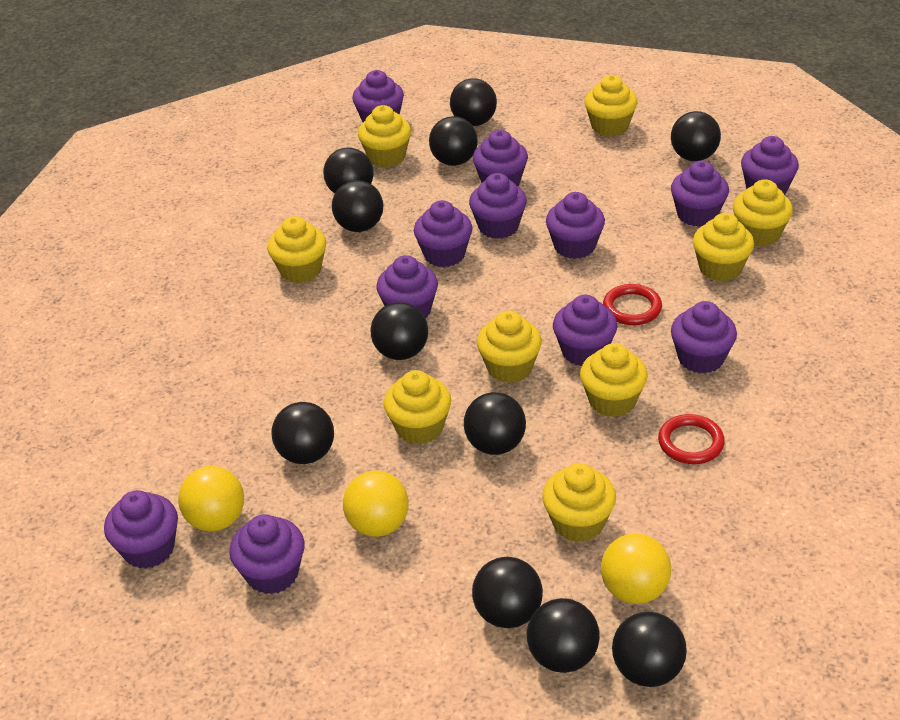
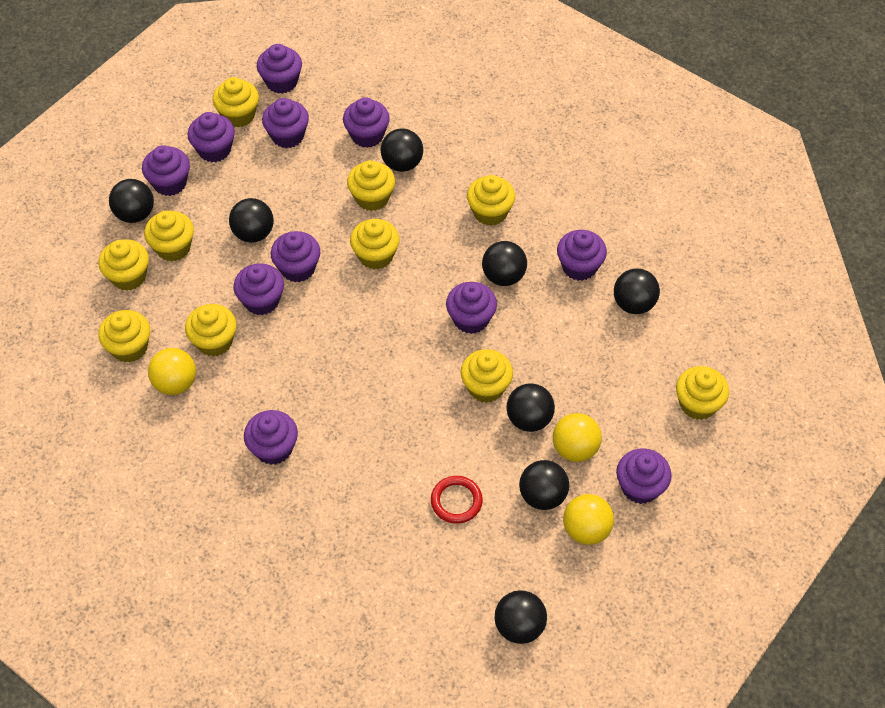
black ball: [271,402,334,464] [323,148,374,194] [332,180,383,232] [371,302,428,360] [429,116,478,166] [450,78,497,126] [464,392,526,455] [472,557,543,628] [527,598,600,673] [612,612,687,687] [671,111,721,161] = 11 -> [109,179,154,223] [229,198,274,243] [381,128,423,172] [482,241,527,286] [495,590,547,644] [507,383,555,432] [519,460,569,510] [614,268,660,314] = 8
purple cupcake: [104,490,178,569] [229,514,305,594] [352,70,404,122] [377,255,438,318] [414,200,473,267] [469,173,527,239] [473,130,528,186] [546,192,605,259] [553,295,617,366] [671,161,729,227] [671,301,737,374] [741,136,799,195] = 12 -> [142,145,190,196] [188,112,235,162] [234,263,284,315] [244,410,298,465] [257,44,302,94] [262,98,309,148] [271,231,320,282] [343,97,390,148] [446,282,497,334] [557,230,607,281] [616,448,672,504] = 11
red ring: [603,284,662,325] [658,414,725,464] = 2 -> [431,476,483,524] = 1
yellow cupcake: [267,216,326,283] [358,105,411,167] [383,370,451,445] [477,311,542,383] [542,463,616,542] [580,343,648,417] [584,75,637,136] [693,213,754,281] [733,179,793,247] = 9 -> [98,239,149,291] [98,310,150,363] [144,211,194,262] [185,304,237,356] [213,77,259,127] [347,160,395,211] [350,219,400,270] [461,349,513,403] [467,175,515,226] [676,366,729,420] = 10

